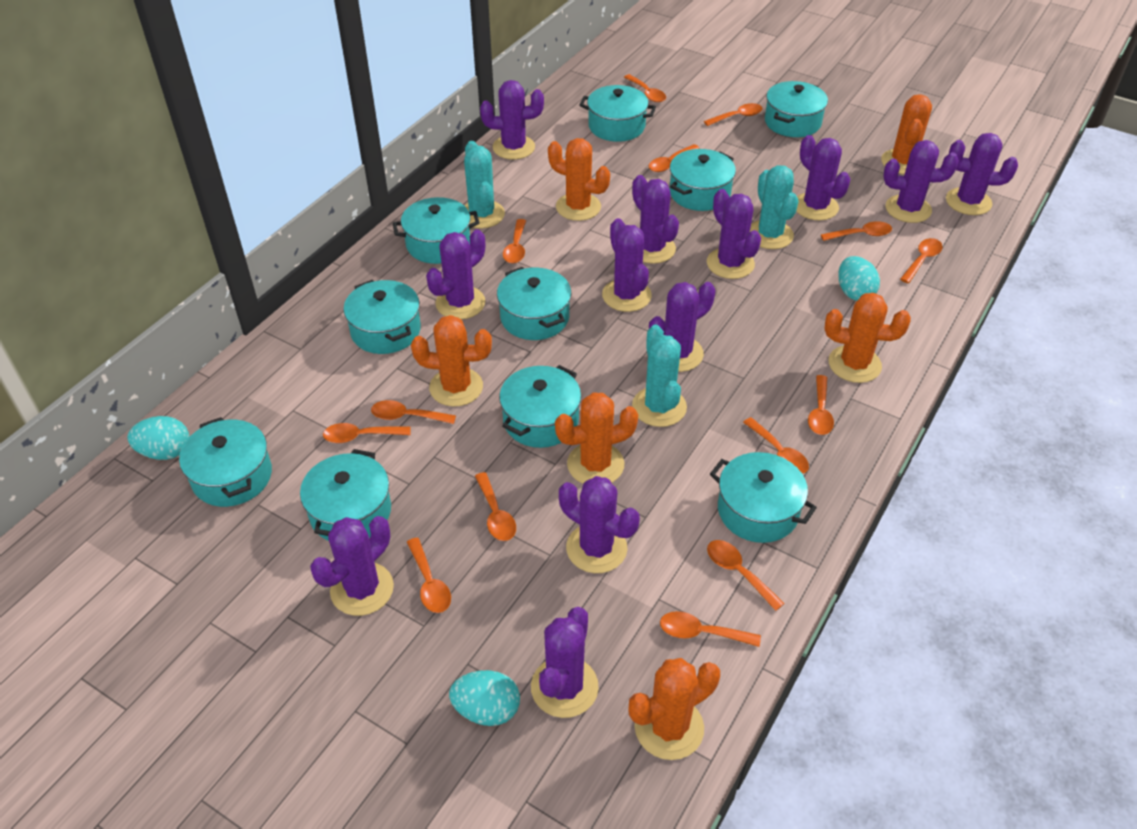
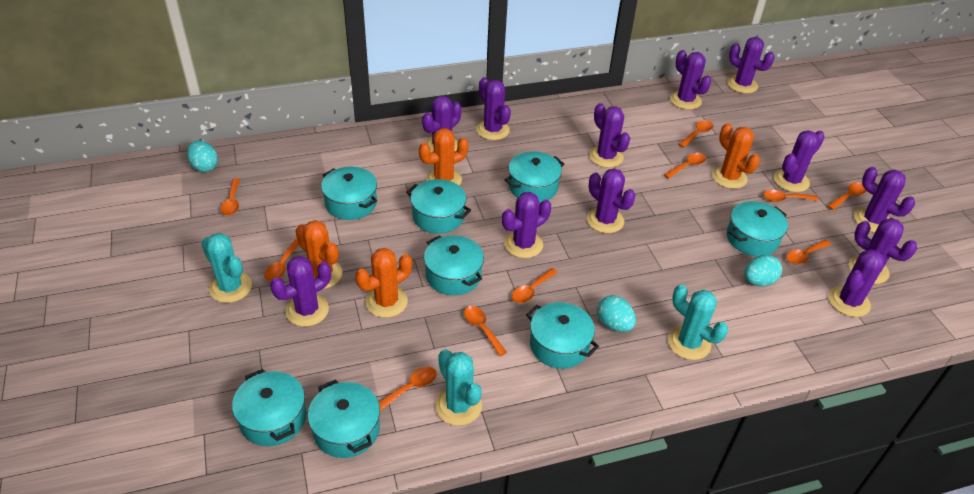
orange cactus: [411,315,492,407] [548,138,610,221] [555,392,638,484] [628,658,720,760] [824,293,911,383] [881,94,932,174] = 6 -> [296,220,342,289] [355,248,412,318] [419,128,469,186] [712,123,760,189] = 4
orange spoon: [323,423,411,443] [371,400,456,424] [407,537,451,613] [475,472,516,541] [503,219,526,263] [624,74,666,102] [649,144,700,172] [660,611,761,647] [704,103,763,126] [707,540,785,611] [743,417,809,474] [808,375,834,435] [821,221,892,241] [900,238,943,283] = 14 -> [220,178,240,216] [264,239,299,281] [379,367,437,411] [464,306,507,356] [512,268,558,303] [664,153,706,179] [679,120,713,148] [763,190,818,202] [786,240,831,264] [827,182,867,210] = 10
turquoise pot: [179,417,272,507] [300,449,391,541] [343,280,421,354] [393,197,479,264] [497,267,571,340] [499,365,581,448] [579,85,656,142] [670,149,736,211] [710,452,817,543] [765,81,828,137] = 10 -> [232,369,306,446] [308,380,380,458] [321,166,377,220] [406,179,471,234] [424,235,484,295] [505,151,564,203] [526,302,599,369] [727,201,788,256] = 8

